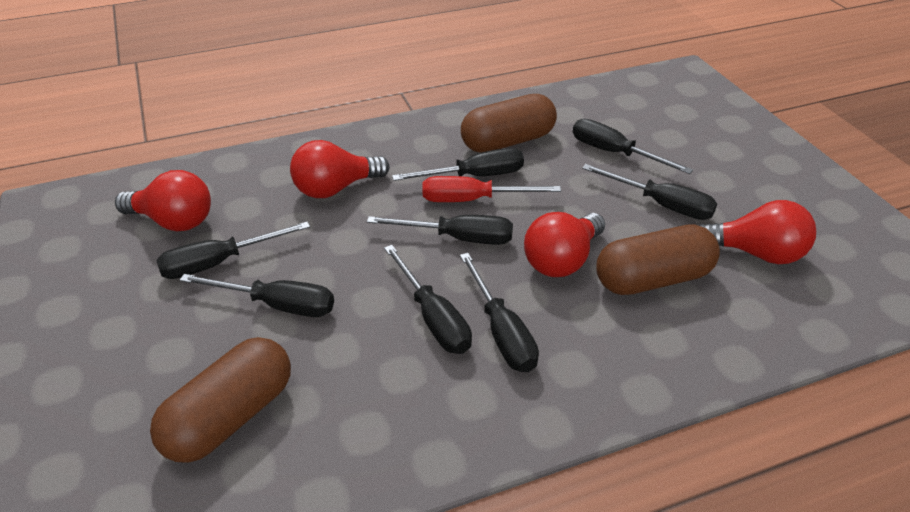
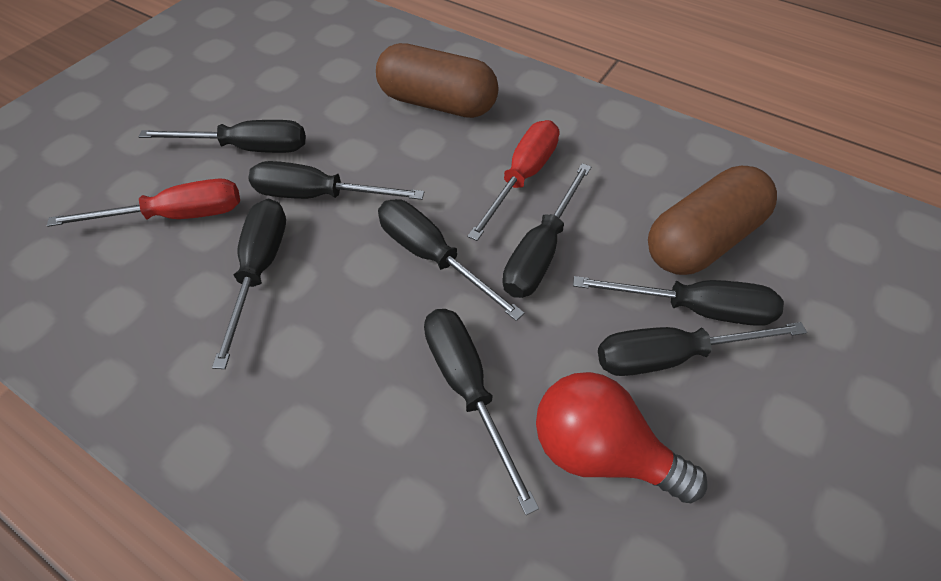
brown capsule: [150,337,291,463] [461,94,557,153] [596,224,720,295] = 3 -> [376,43,498,118] [648,166,777,275] = 2
red light bulb: [115,170,211,231] [290,140,389,198] [524,212,605,277] [698,200,816,264] = 4 -> [536,372,708,503] = 1
red screwdriver: [422,176,561,202] = 1 -> [47,179,240,227] [468,120,559,241] = 2

